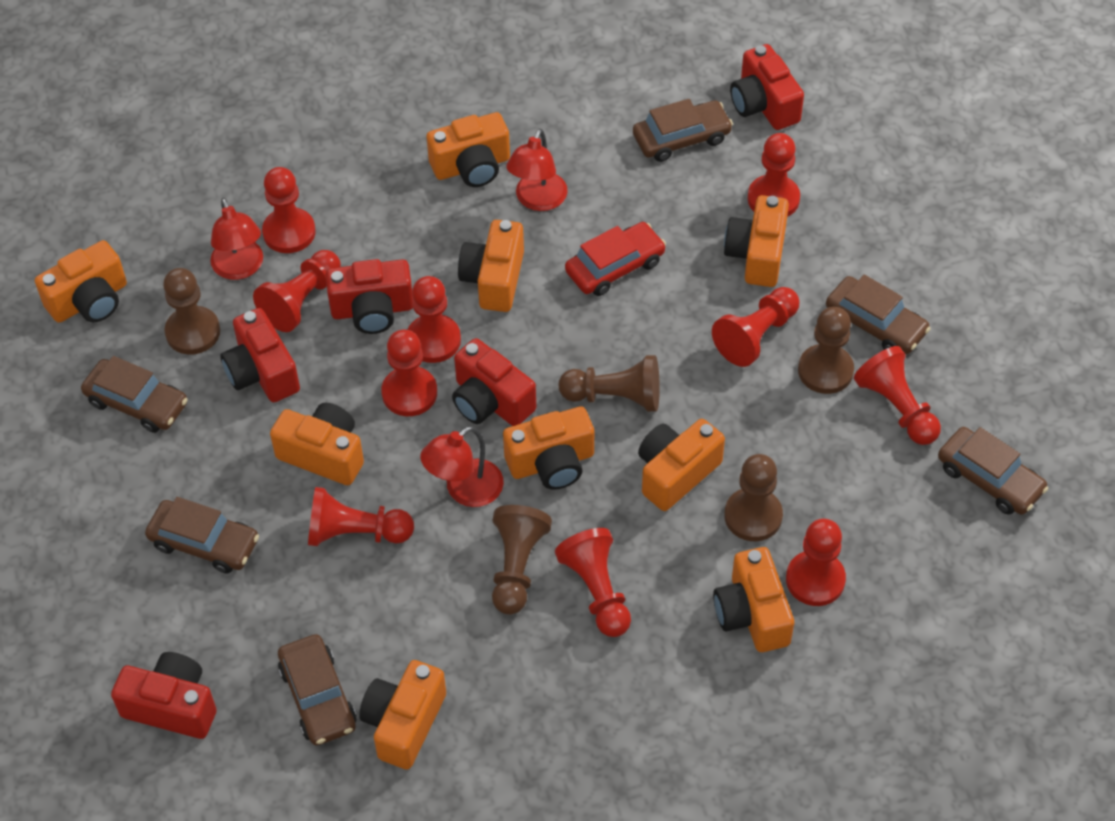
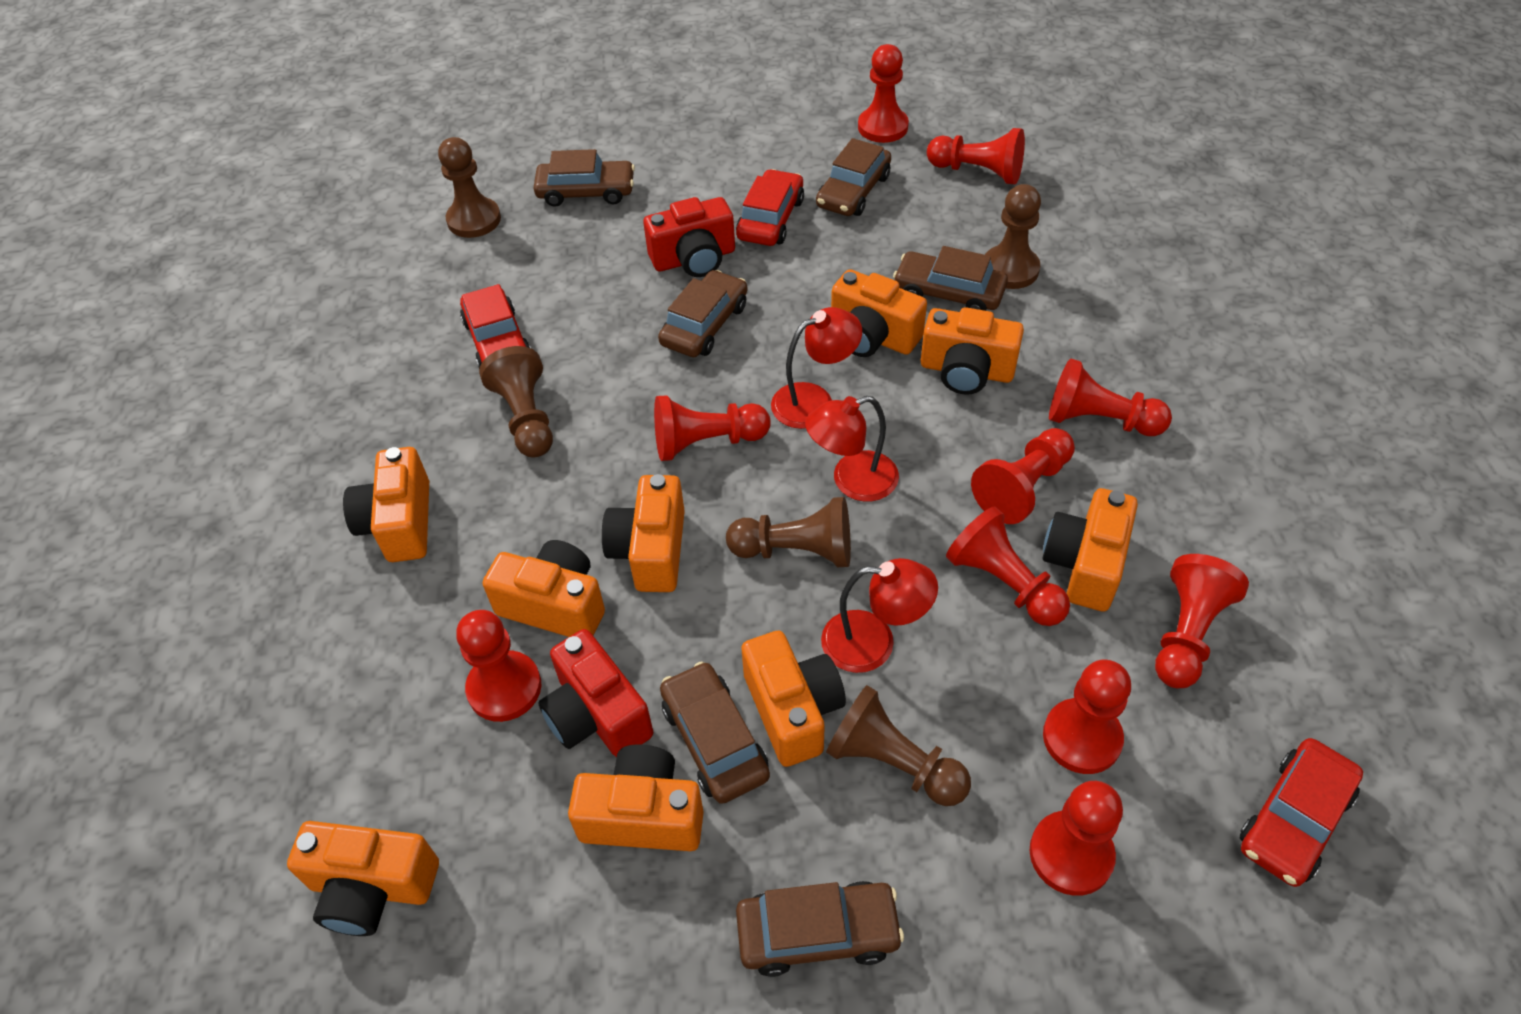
red camera: [111,652,217,739] [220,308,300,402] [325,259,413,334] [452,338,536,426] [730,44,804,130] = 5 -> [539,629,653,757] [643,197,735,277] = 2
red car: [565,222,666,296] = 1 -> [460,284,531,368] [736,169,804,246] [1240,738,1363,887] = 3

